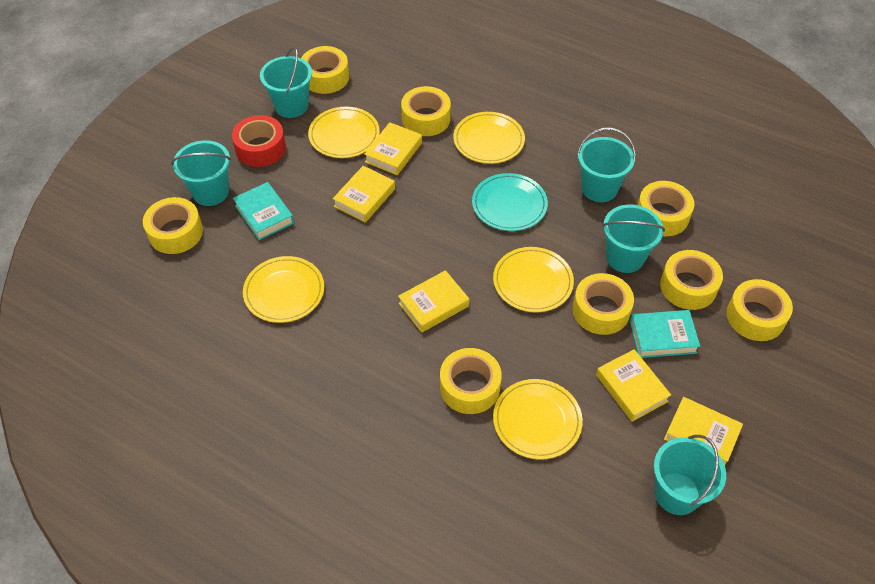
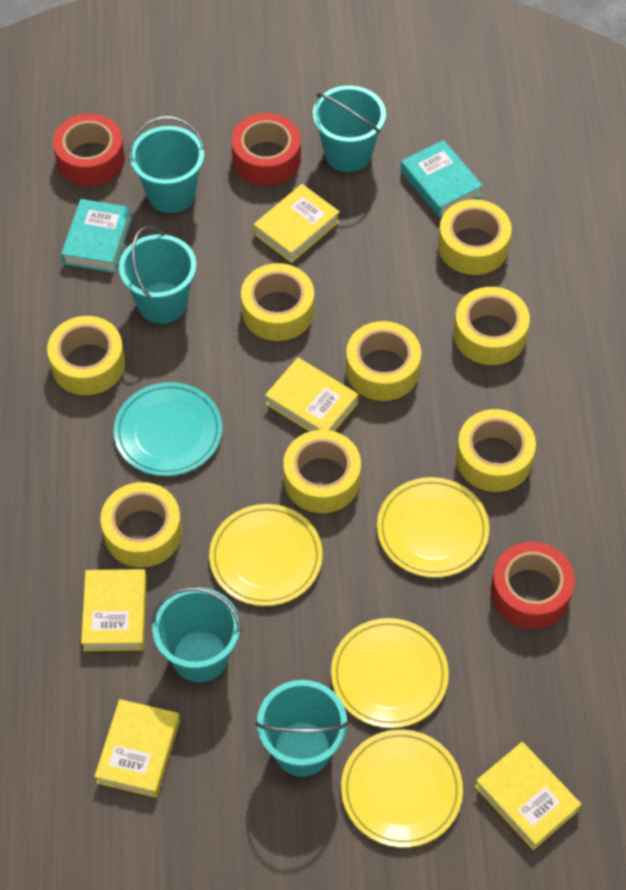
red tape: [232,115,286,167] = 1 -> [53,113,125,186] [231,113,301,186] [491,542,575,629] = 3
yellow plate: [243,256,324,323] [308,107,380,158] [453,112,525,164] [493,247,574,312] [493,379,583,460] = 5 -> [209,504,323,606] [331,618,449,728] [341,730,463,848] [377,477,489,578] = 4

